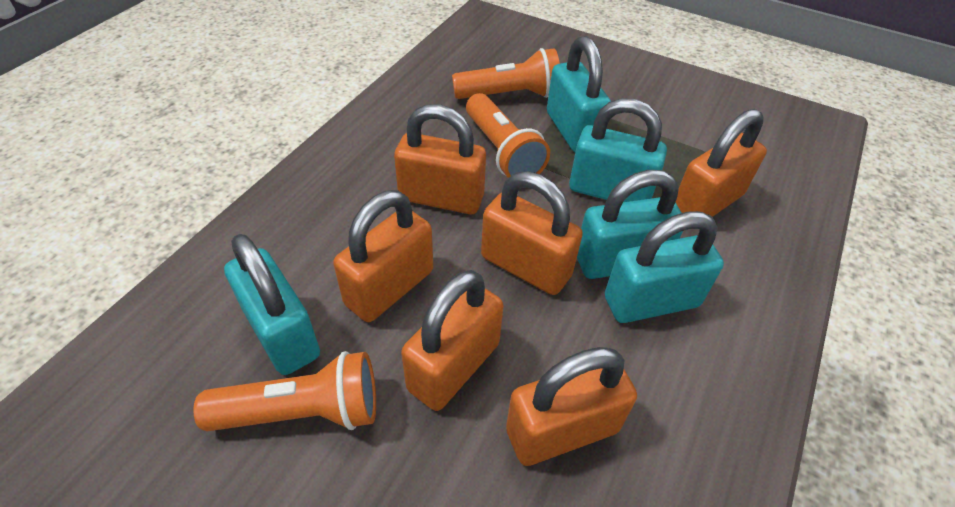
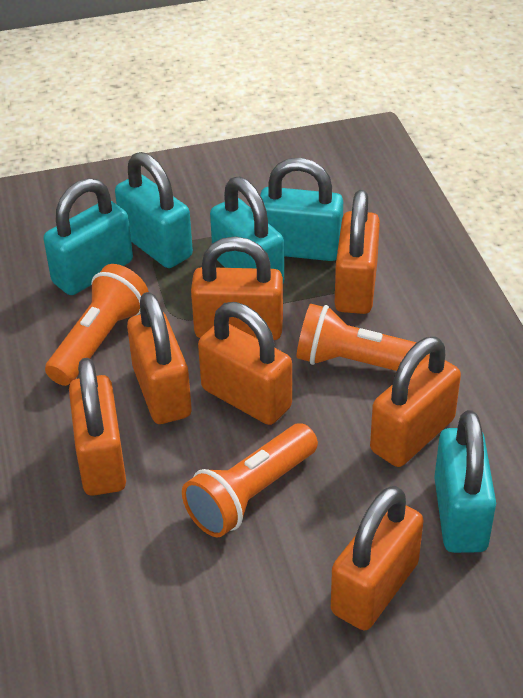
orange padlock: [333,190,433,322] [394,104,486,214] [401,270,504,411] [481,171,583,295] [506,347,637,466] [676,109,767,217] = 6 -> [69,358,126,496] [127,292,192,424] [191,236,283,340] [198,302,292,425] [331,486,424,630] [335,190,380,314] [370,337,461,467] = 7

